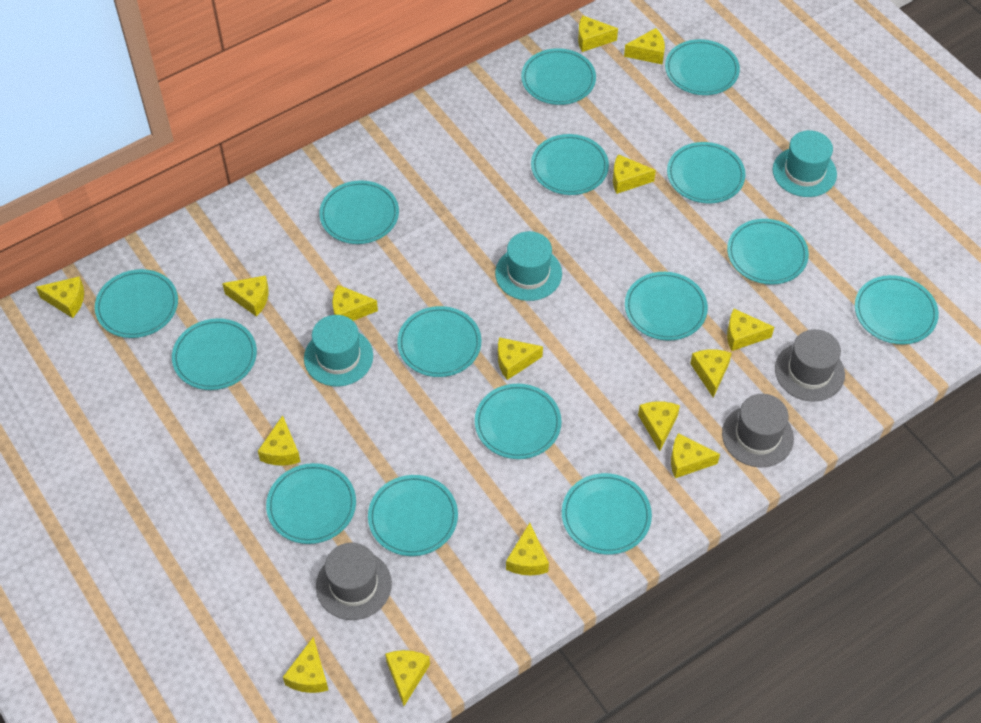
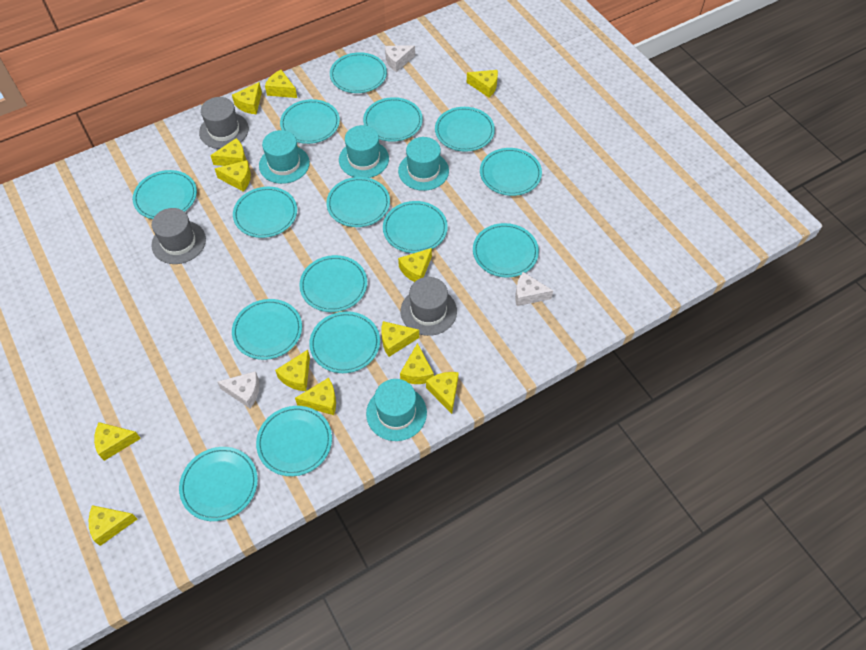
turquoise hat: [304,315,373,387] [495,231,562,301] [773,130,837,197] = 3 -> [259,130,310,184] [339,125,389,178] [366,379,427,441] [398,137,449,191] = 4
white cheese: none = 0 -> [217,371,259,408] [385,45,415,72] [515,272,553,306] = 3
yellow cheese: [36,276,84,318] [222,275,269,317] [258,415,301,466] [283,637,328,693] [332,285,378,321] [385,650,430,706] [498,337,543,380] [506,523,549,575] [578,16,618,52] [613,154,656,194] [624,28,665,64] [638,401,680,451] [671,433,720,478] [690,349,732,398] [727,309,774,351] = 15 -> [89,505,137,546] [94,422,141,461] [210,138,246,166] [215,160,251,192] [232,82,262,114] [265,70,297,98] [275,350,310,391] [295,378,336,415] [381,321,419,357] [398,248,432,282] [400,343,434,384] [426,372,459,414] [467,70,498,98] = 13

